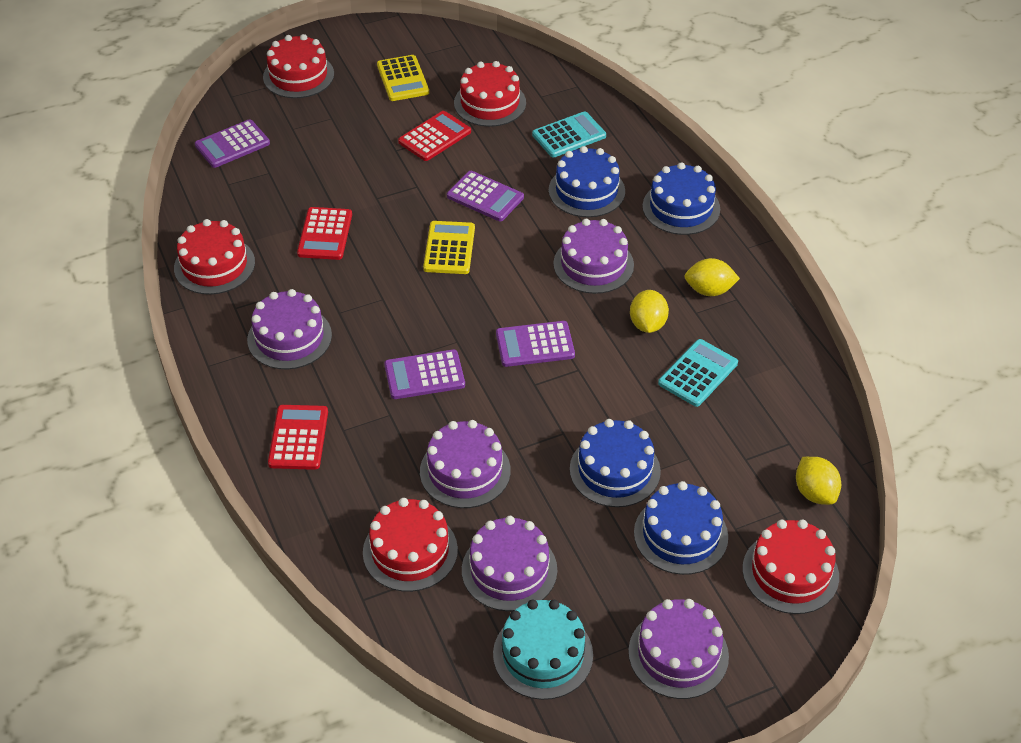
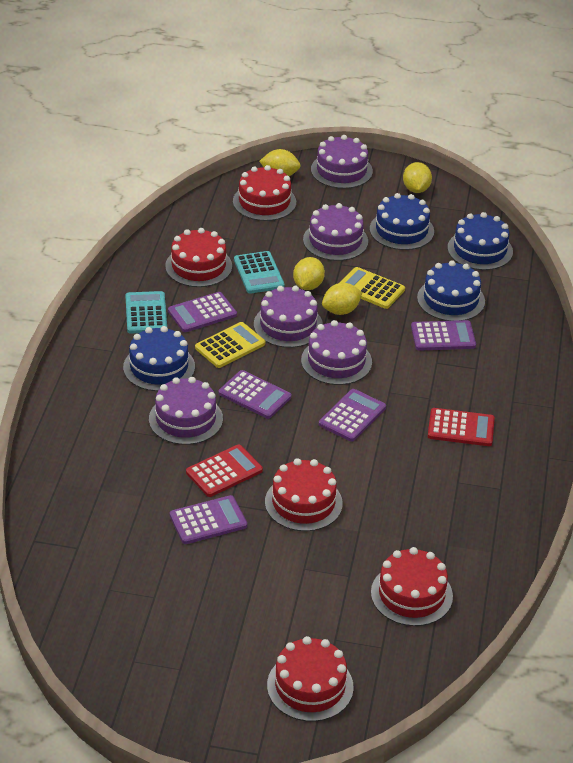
purple calculator: [195,119,270,168] [384,349,465,399] [447,171,524,221] [496,321,575,367] = 4 -> [168,292,237,332] [170,495,247,544] [219,370,291,419] [319,389,386,442] [411,320,476,351] = 5
red calculator: [268,405,328,470] [297,207,352,260] [398,111,471,161] = 3 -> [186,445,263,497] [428,408,495,446] = 2
turquoise cake: [493,599,593,700] = 1 -> none = 0
yellow lemon: [630,290,669,333] [685,258,740,296] [796,457,841,505] = 3 -> [259,149,300,176] [293,257,325,290] [322,283,362,315] [403,162,432,193] = 4

